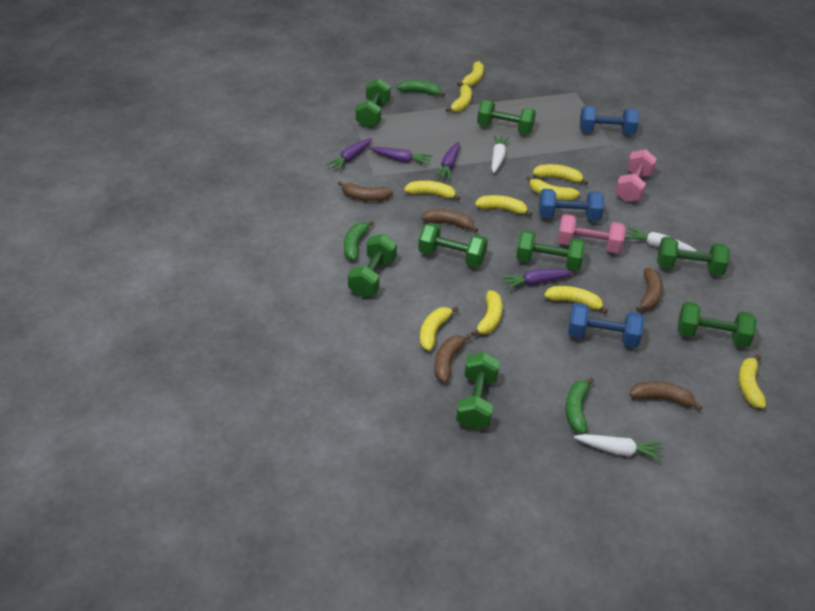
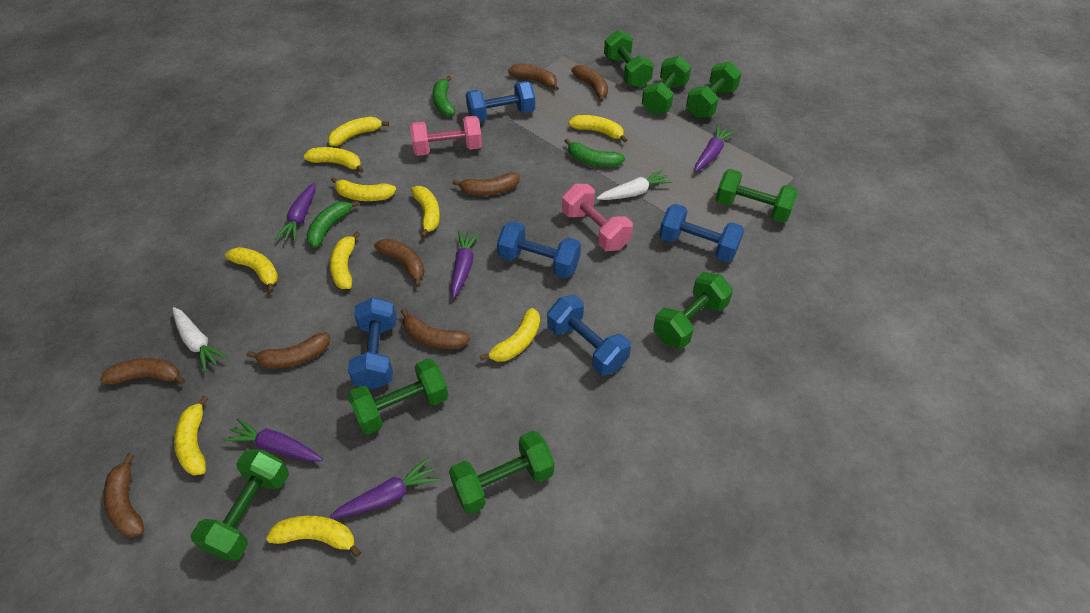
blue dumbbell: [539,189,604,221] [568,303,644,348] [580,106,639,135] = 3 -> [348,297,397,389] [466,81,535,122] [497,221,581,278] [547,295,631,376] [659,204,744,262] = 5
brown banana: [338,181,393,201] [421,209,478,232] [435,334,471,383] [629,382,703,411] [636,268,663,312] = 5 -> [100,358,185,385] [103,453,145,537] [247,332,330,368] [374,239,424,287] [400,308,470,349] [452,172,520,196] [508,63,559,91] [571,65,608,102] = 8
purple carrot: [325,138,372,171] [370,147,433,165] [434,142,460,180] [501,269,573,290] = 4 -> [223,418,323,462] [275,182,316,242] [330,458,439,518] [451,231,480,298] [695,125,735,172] = 5
white carrot: [492,135,509,173] [574,434,663,461] [625,227,696,252] = 3 -> [173,307,228,372] [597,170,672,200] = 2

